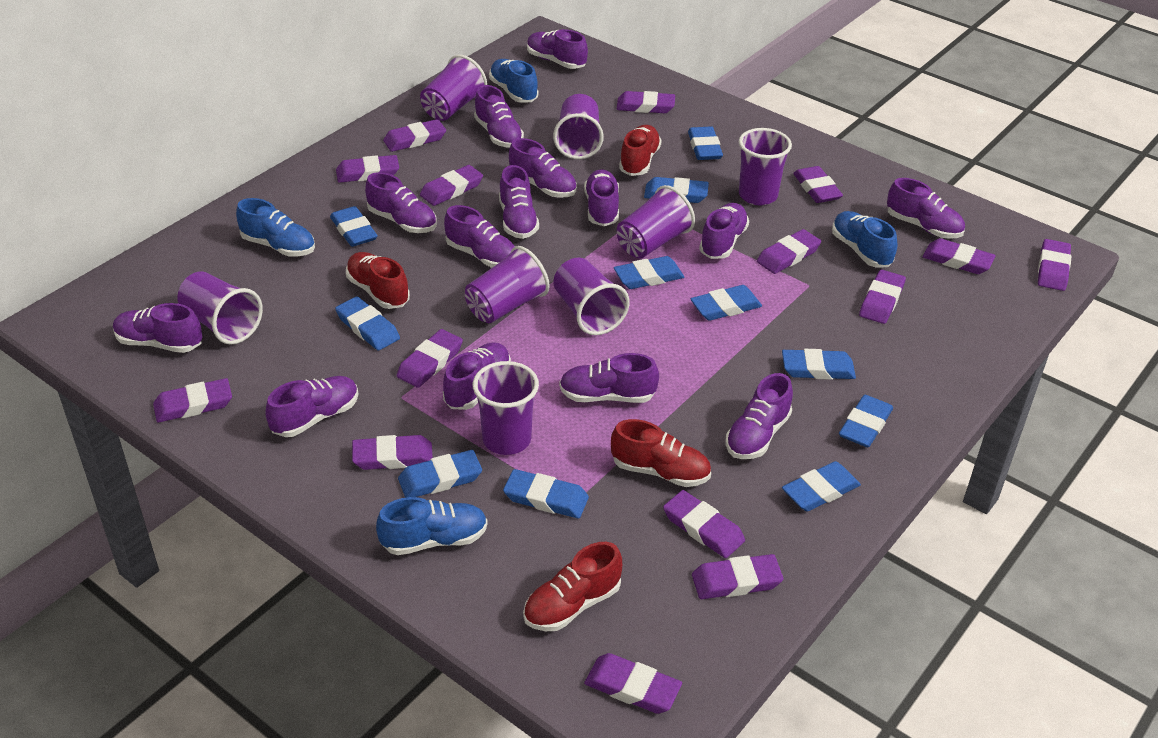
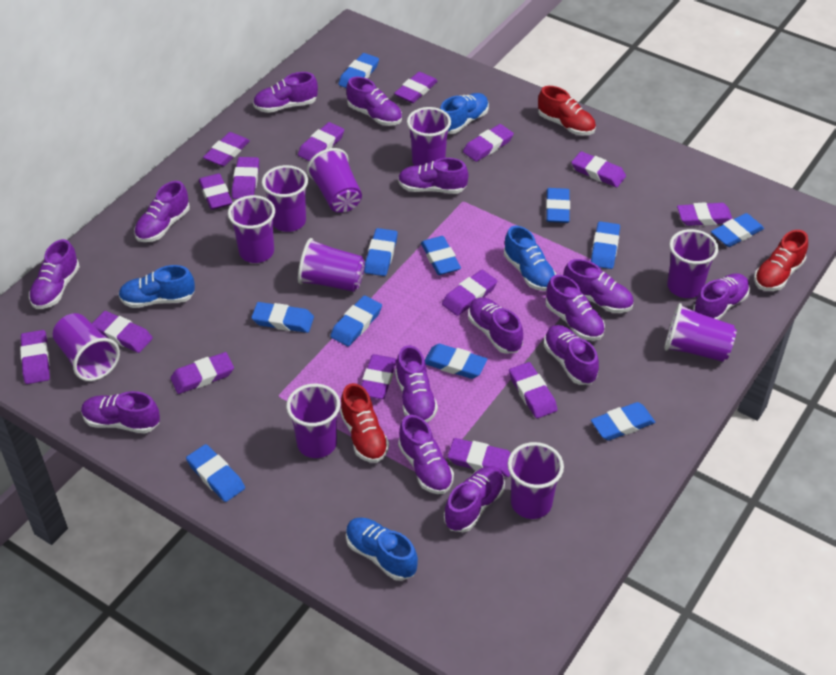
purple cup: [177,271,263,345] [420,54,487,121] [465,246,550,323] [473,361,539,455] [553,94,604,159] [553,258,630,335] [617,185,695,258] [739,128,792,205] = 8 -> [53,313,120,381] [228,195,275,263] [262,165,308,232] [286,384,340,458] [298,238,365,292] [307,148,362,213] [407,107,451,166] [508,442,564,519] [664,303,737,362] [667,229,719,298] = 10
red shoe: [346,252,410,309] [523,542,622,631] [611,419,711,487] [619,125,662,176] = 4 -> [340,383,389,463] [538,86,596,135] [754,230,808,291] = 3

